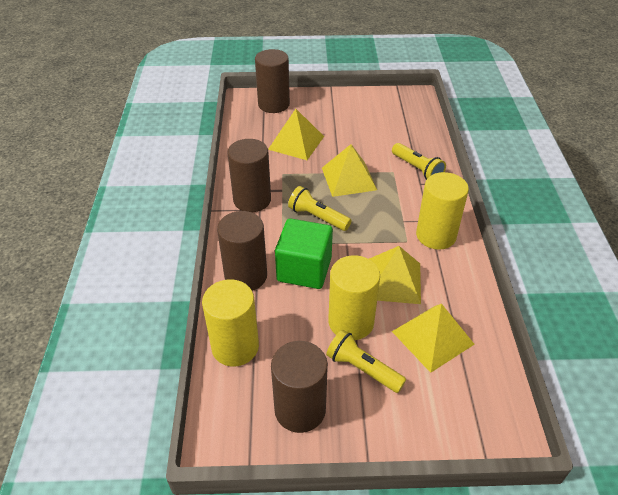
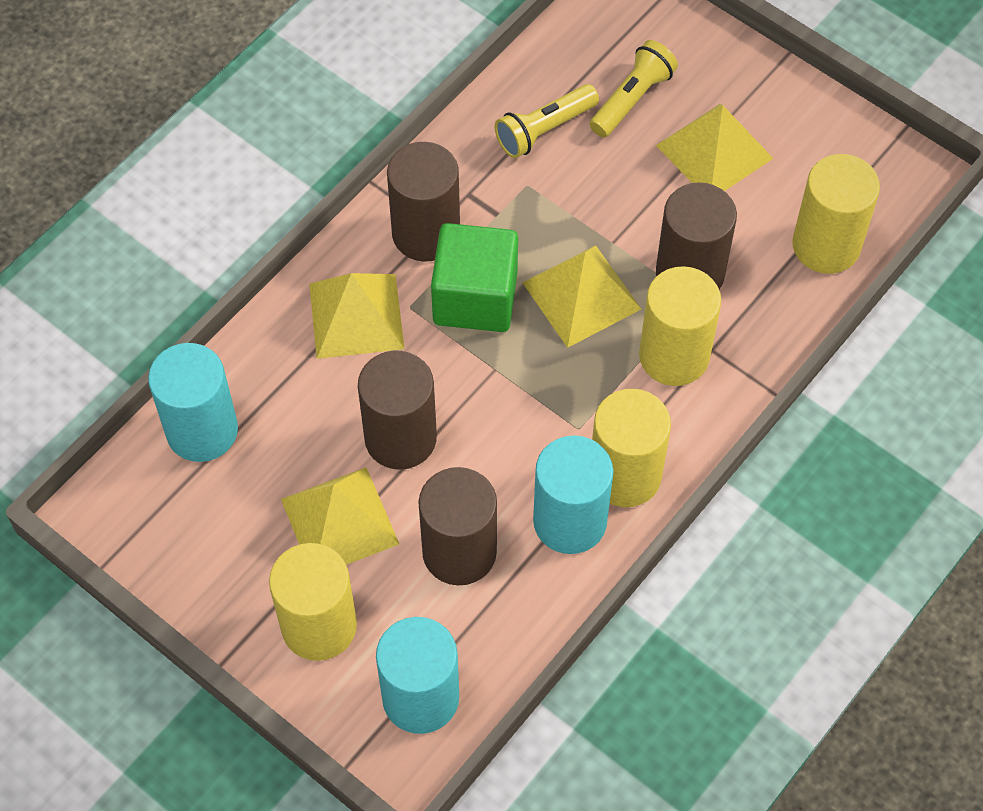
turquoise cylinder: none = 0 -> [148,343,238,462] [376,617,459,734] [533,436,614,554] = 3
yellow cylinder: [202,279,259,367] [328,255,380,340] [416,172,469,250] = 3 -> [269,543,357,661] [592,389,671,507] [639,266,721,386] [792,154,880,274] = 4
yellow flashlight: [288,186,352,231] [326,330,406,393] [392,143,446,180] = 3 -> [495,84,599,158] [589,40,678,137] = 2

